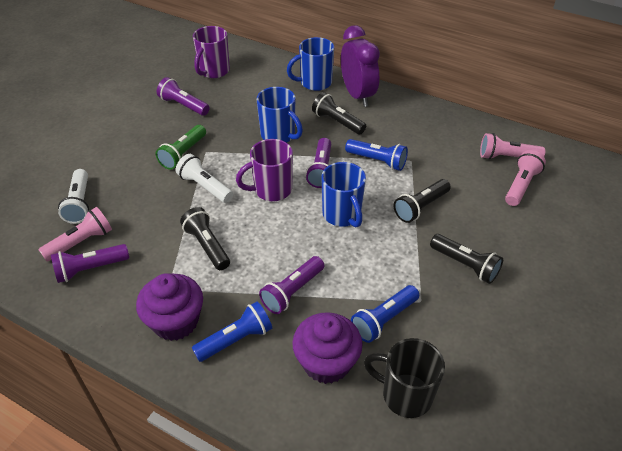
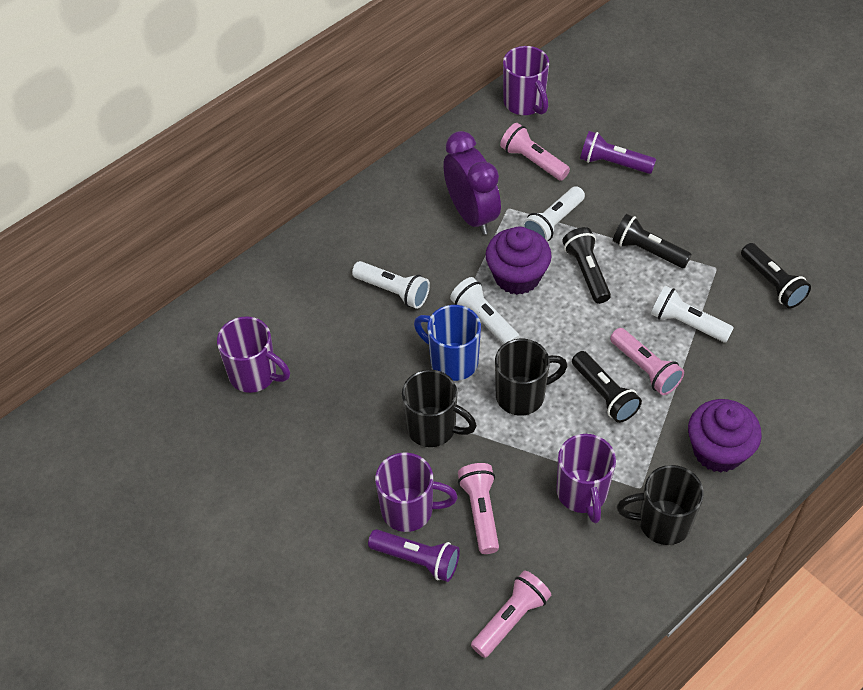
black mug: [364,338,445,418] = 1 -> [402,370,477,447] [495,339,567,416] [617,465,704,545] = 3
blue flashlight: [192,301,272,362] [345,139,408,171] [351,285,419,343] = 3 -> none = 0
blue mug: [257,87,303,143] [287,37,334,91] [321,162,366,227] = 3 -> [414,305,481,381] = 1
green flashlight: [156,125,206,170] = 1 -> none = 0
pink flashlight: [39,207,112,261] [480,133,545,160] [505,150,546,206] = 3 -> [458,463,499,554] [471,570,551,658] [500,123,570,181] [610,328,684,395] = 4
purple flashlight: [51,244,129,283] [157,77,210,116] [259,256,324,314] [306,138,331,188] = 4 -> [368,529,460,582] [580,131,656,174] = 2
purple mug: [193,26,230,78] [236,139,293,201] = 2 -> [217,316,290,393] [375,453,458,532] [503,46,549,115] [556,434,616,523] = 4
white flashlight: [58,169,89,224] [176,154,233,203] = 2 -> [352,261,430,309] [450,277,520,344] [522,186,585,241] [651,286,734,342] = 4

